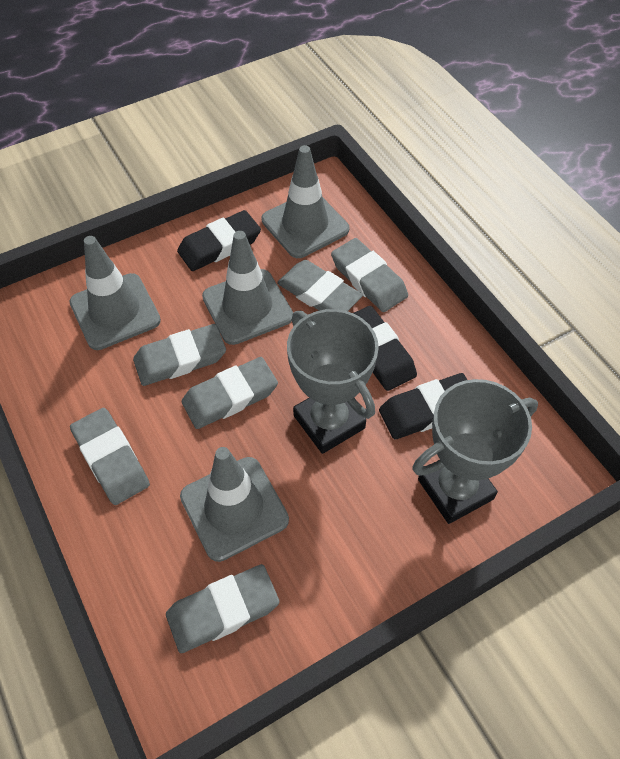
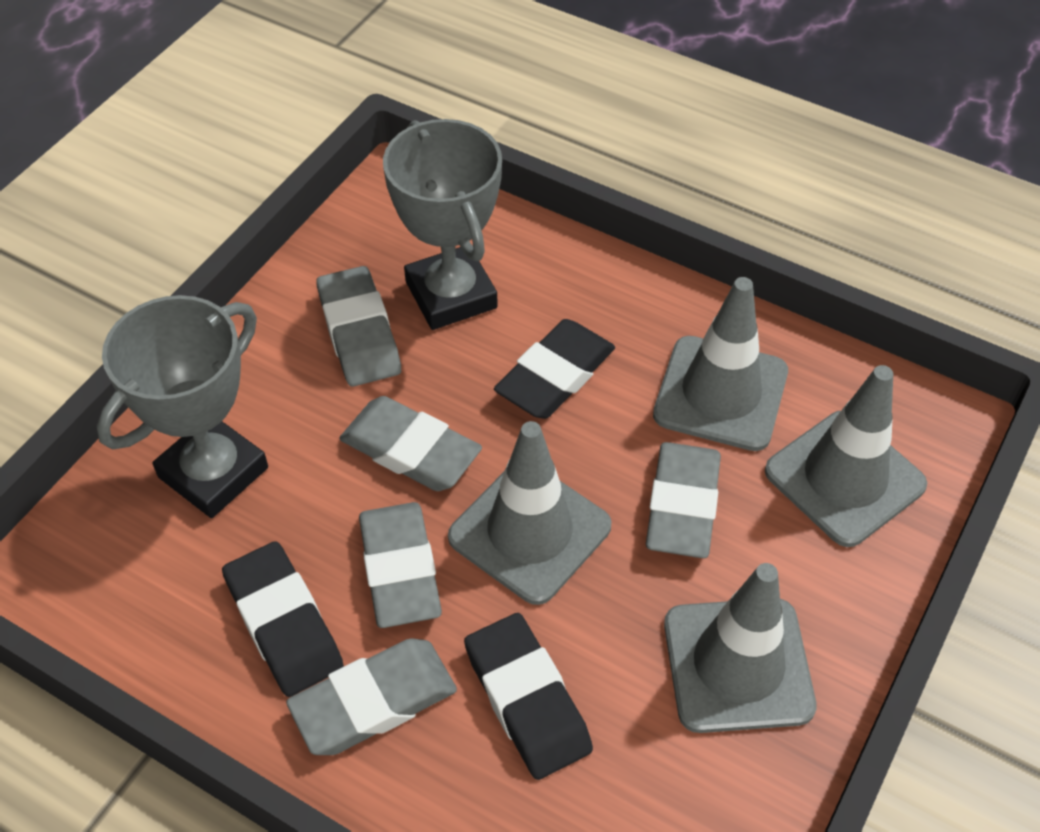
grey eraser: [70,408,150,505] [133,324,226,386] [166,564,280,653] [182,357,278,429] [277,260,363,311] [331,238,408,312] = 6 -> [286,638,457,755] [317,266,401,387] [339,396,482,491] [359,502,442,628] [646,442,721,558] = 5

